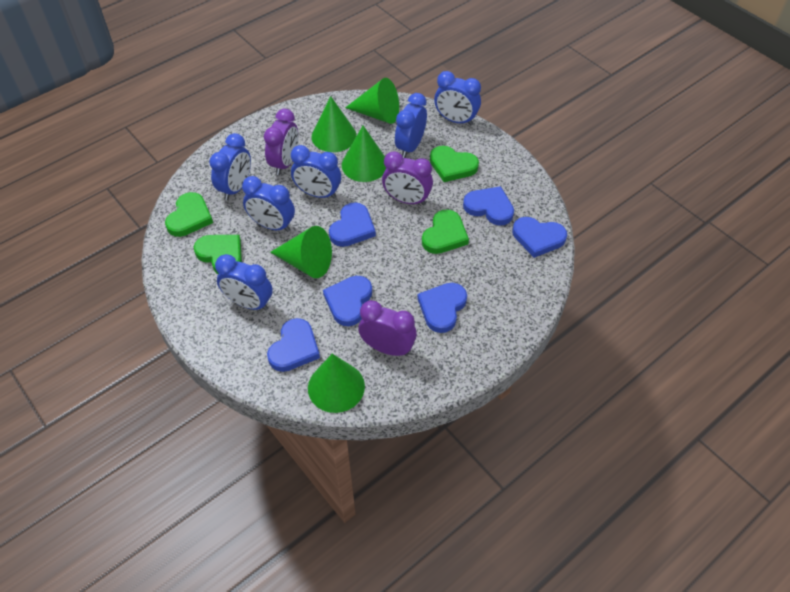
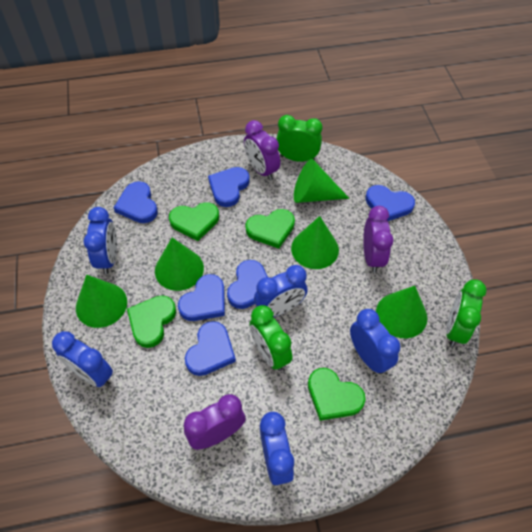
blue clock: [209,133,251,200] [215,254,273,311] [242,176,295,232] [291,145,341,199] [395,93,427,158] [434,71,481,125] = 6 -> [52,331,113,387] [83,207,117,274] [254,265,308,317] [260,412,294,485] [350,309,400,374] = 5
green clock: none = 0 -> [249,305,292,371] [277,115,322,162] [446,279,487,347] = 3

